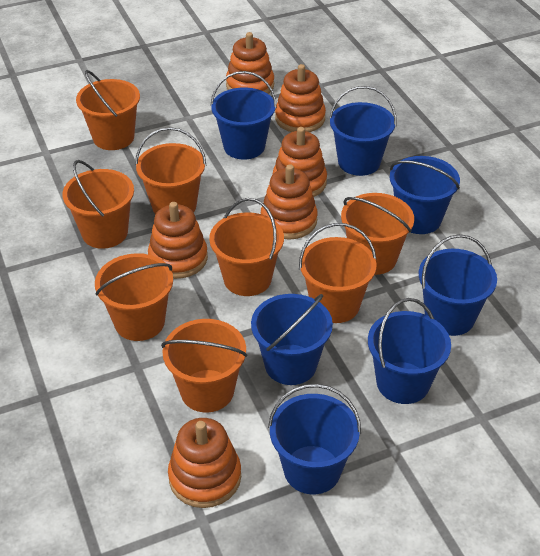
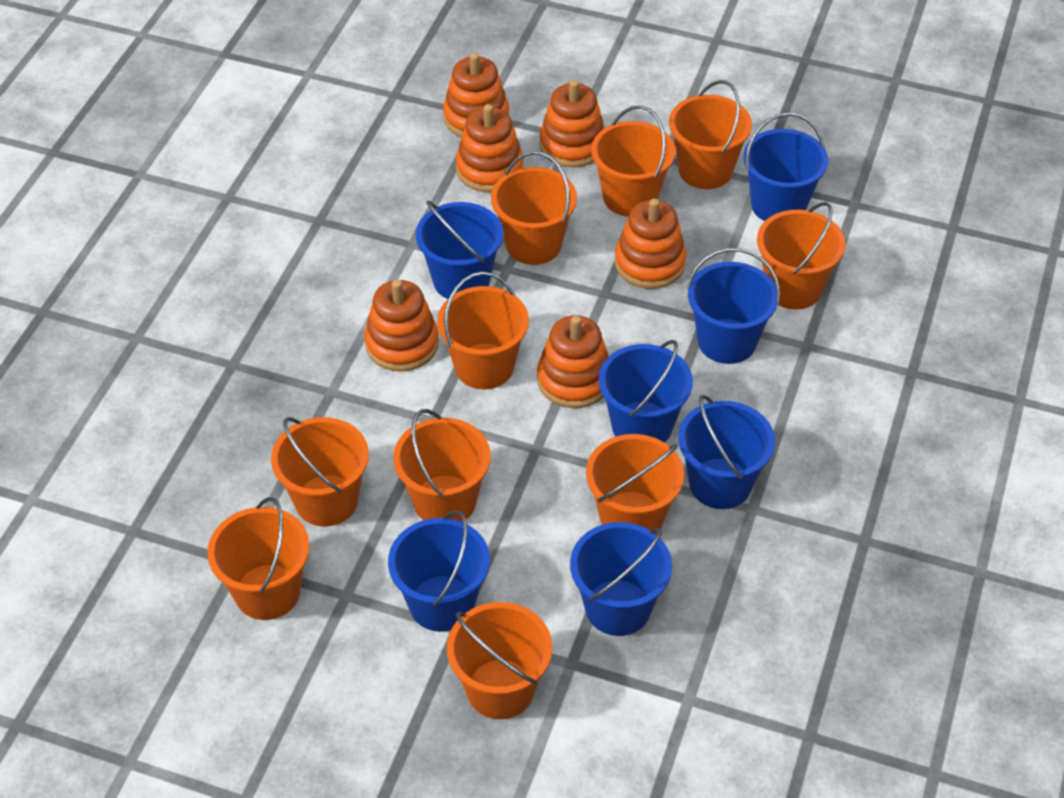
orange bucket: [63,160,134,249] [76,70,140,150] [95,253,173,341] [135,127,206,214] [161,319,247,413] [209,198,284,296] [299,223,377,323] [341,193,414,275] = 8 -> [207,497,310,620] [271,417,369,526] [393,409,491,522] [437,272,529,389] [447,602,552,719] [491,151,577,265] [586,434,684,535] [591,105,675,217] [669,80,752,189] [757,202,846,309] = 10

